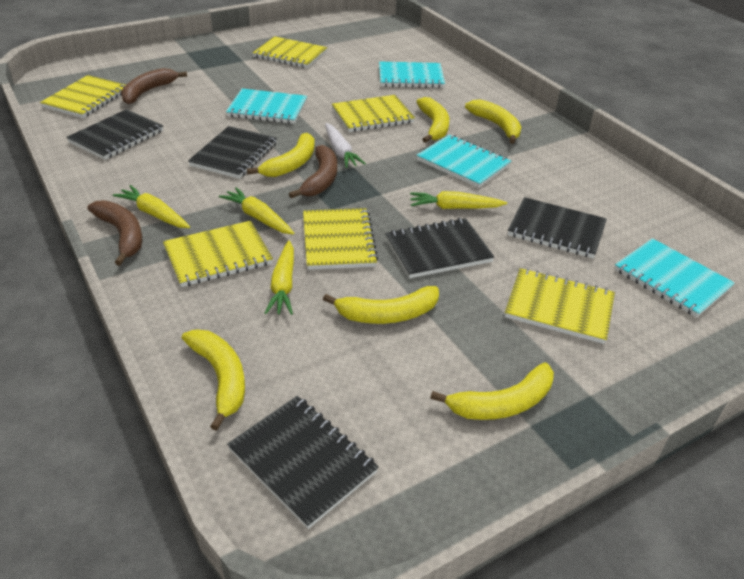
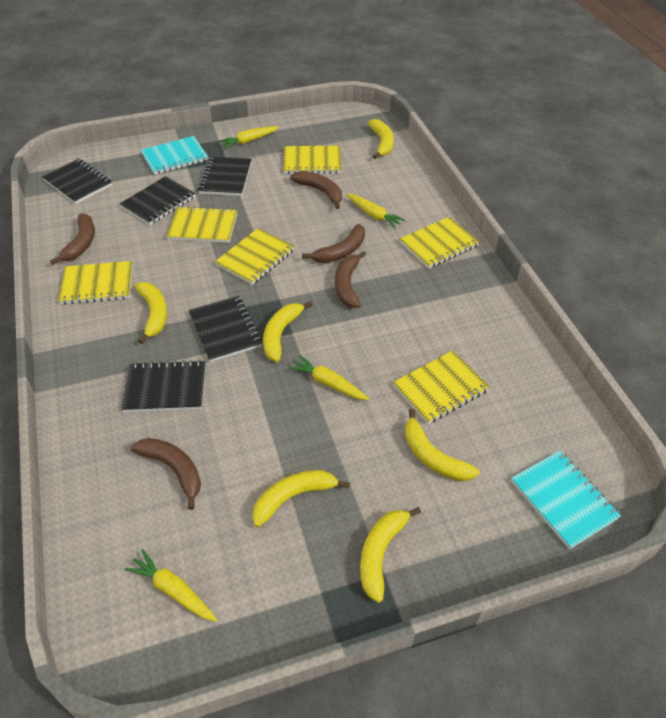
brown banana: [87,200,142,266] [121,68,187,104] [289,145,337,198] = 3 -> [50,213,95,265] [130,438,201,510] [290,171,342,209] [302,224,365,263] [335,251,366,308] = 5
turquoise notebook: [226,88,307,124] [379,62,445,88] [417,134,511,188] [614,238,735,318] = 4 -> [141,136,208,175] [511,451,621,549] = 2
white carrot: [325,123,366,168] = 1 -> none = 0

